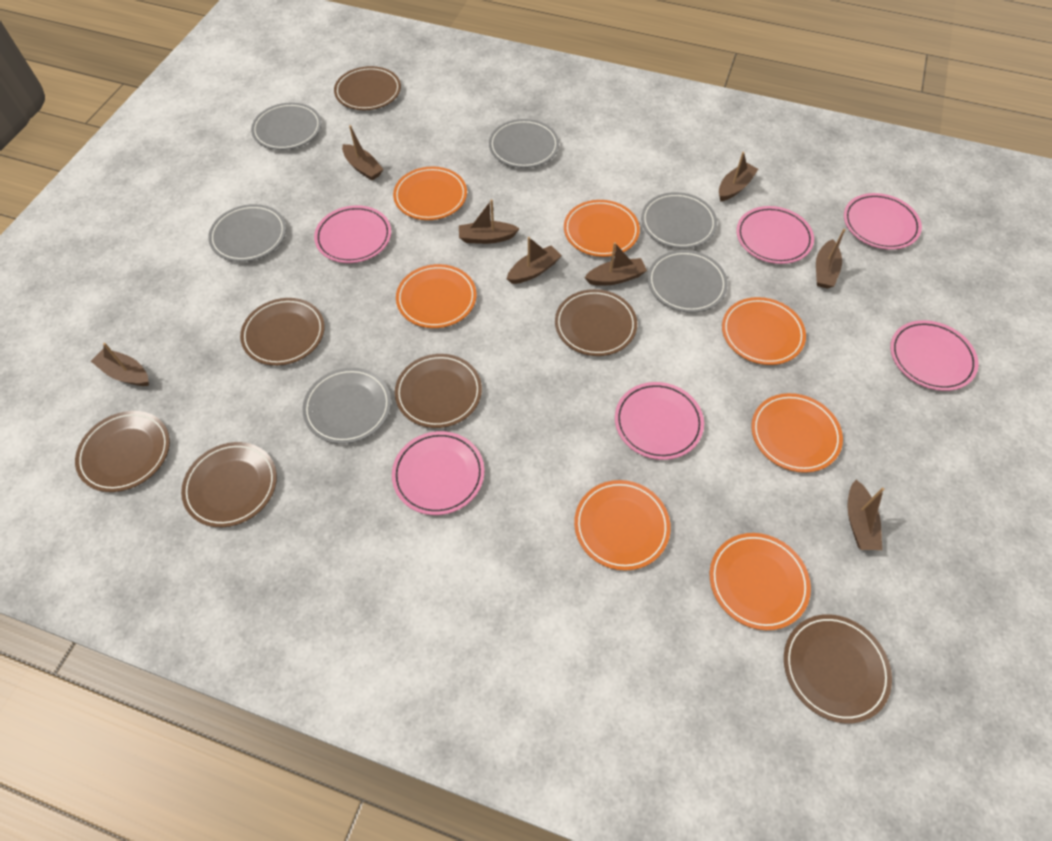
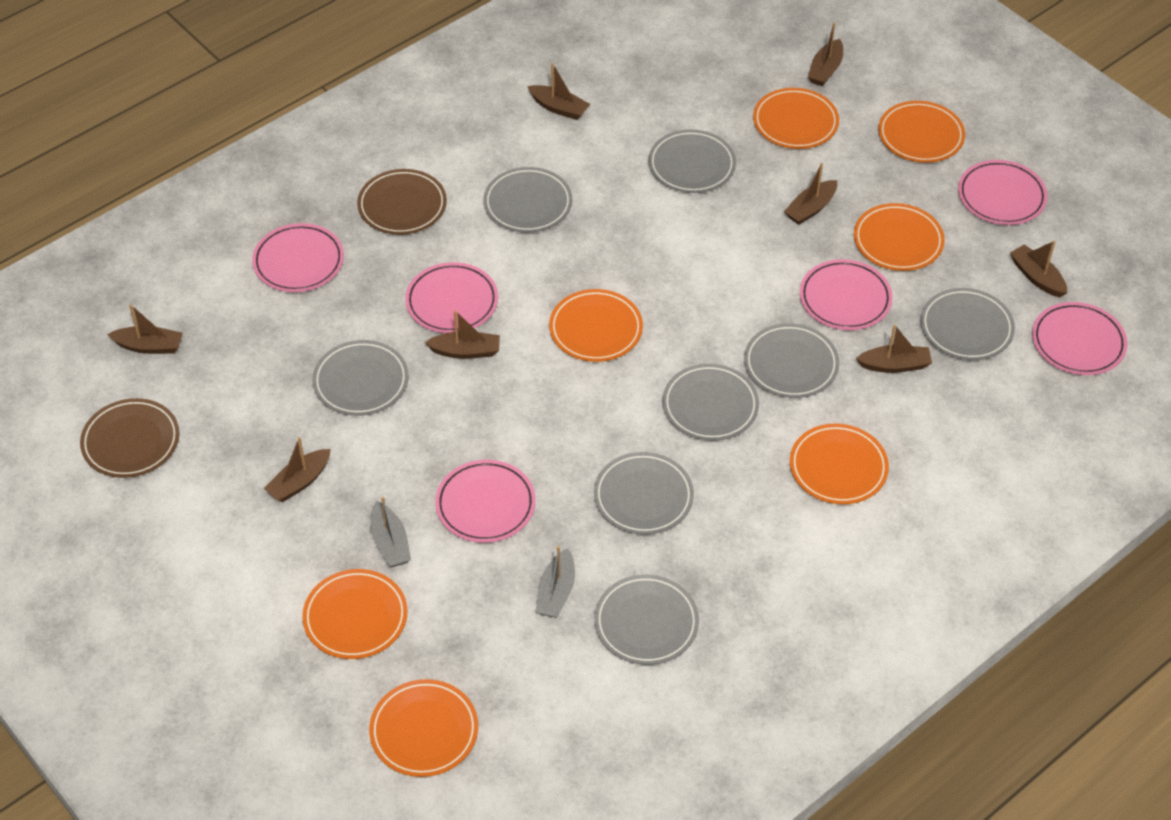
brown plate: [75,411,170,492] [181,442,277,527] [240,298,325,366] [334,66,401,110] [395,354,482,428] [555,289,637,356] [784,614,892,724] = 7 -> [80,398,179,478] [357,169,447,235] = 2
grey boat: none = 0 -> [370,496,411,567] [536,546,575,618] = 2
grey plate: [208,204,286,262] [251,103,321,150] [302,368,391,444] [489,119,559,168] [641,192,717,249] [648,250,728,313] = 6 -> [312,340,409,416] [483,167,572,233] [594,452,694,535] [594,574,699,665] [648,130,736,193] [662,364,759,441] [744,323,839,398] [921,288,1015,360] = 8

